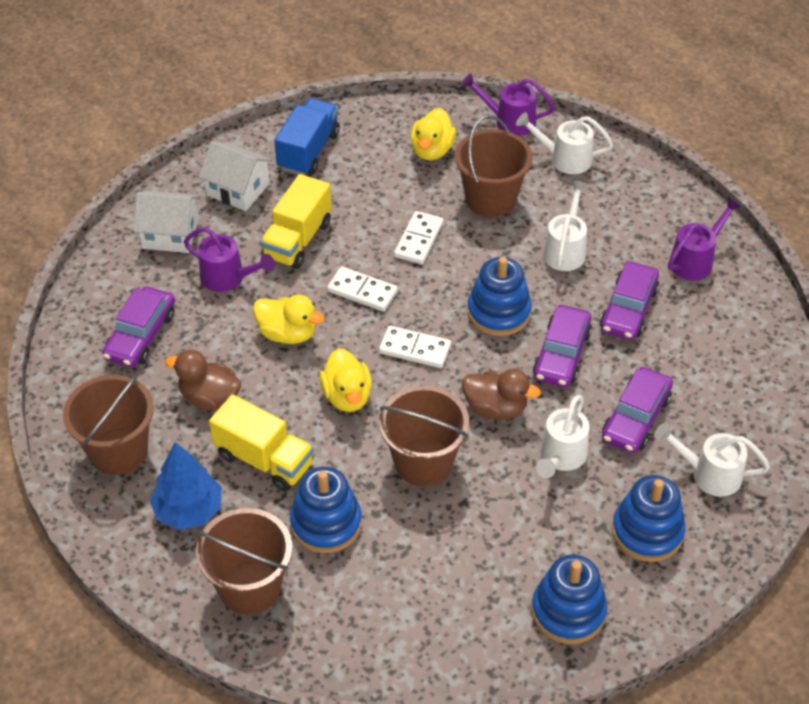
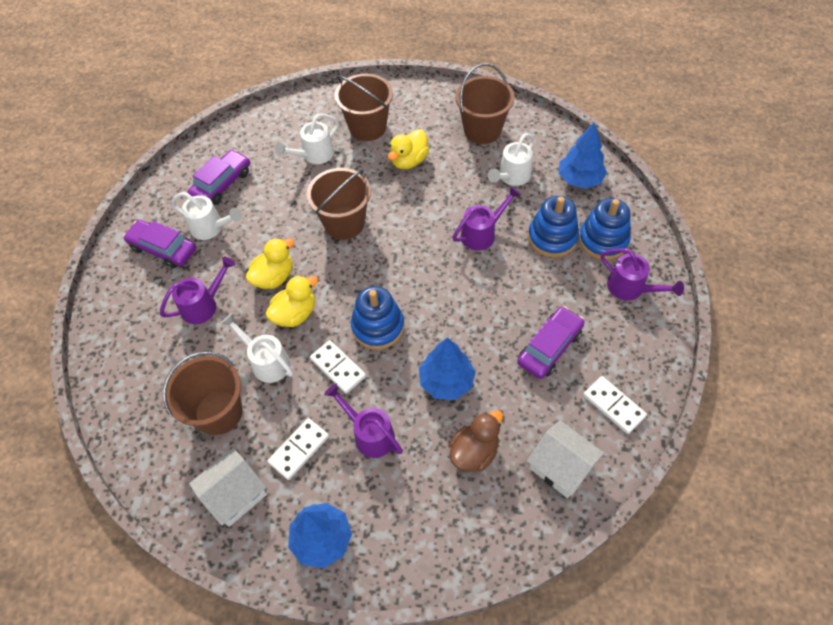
blue stacking toy: [290,467,362,553] [467,257,532,336] [531,554,607,644] [612,475,685,562] = 4 -> [351,286,404,350] [528,196,579,257] [579,198,631,260] = 3
blue tree: [150,442,222,530] = 1 -> [288,503,352,568] [419,338,476,400] [559,122,607,189] = 3
blue truck: [274,98,340,175] = 1 -> none = 0
brown duck: [165,350,241,410] [462,369,541,420] = 2 -> [449,410,503,472] = 1
purple car: [102,287,175,367] [533,305,592,387] [600,261,659,340] [602,367,673,453] = 4 -> [123,220,196,268] [187,149,250,205] [517,306,584,379] = 3
purple watering can: [184,227,275,292] [461,73,555,136] [668,197,741,280] = 3 -> [160,257,235,324] [324,384,403,458] [452,186,521,251] [601,248,684,301] = 4
yellow truck: [209,394,314,492] [260,174,331,269] = 2 -> none = 0

